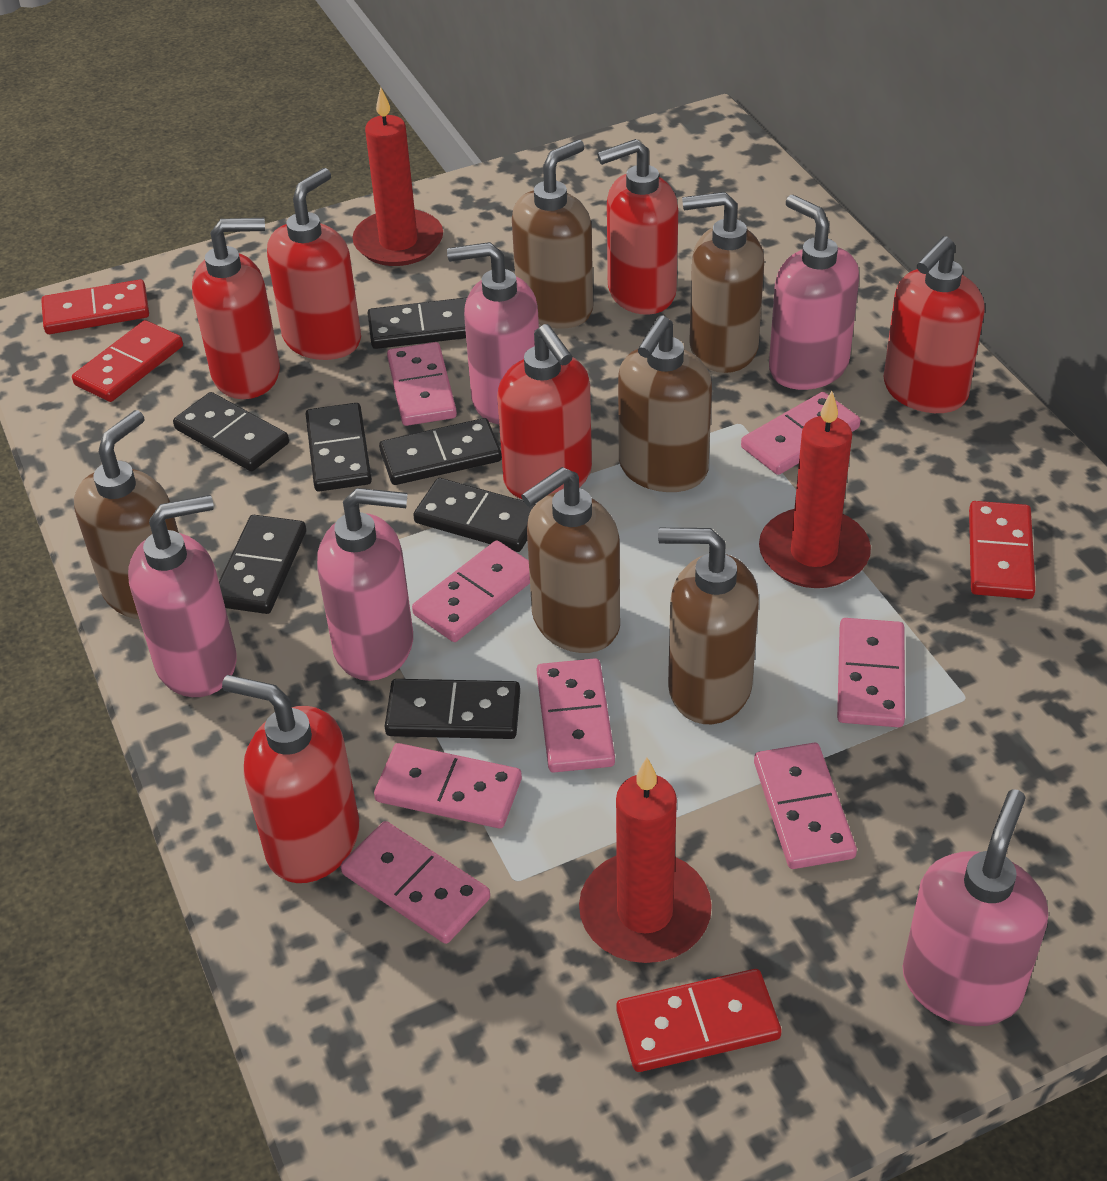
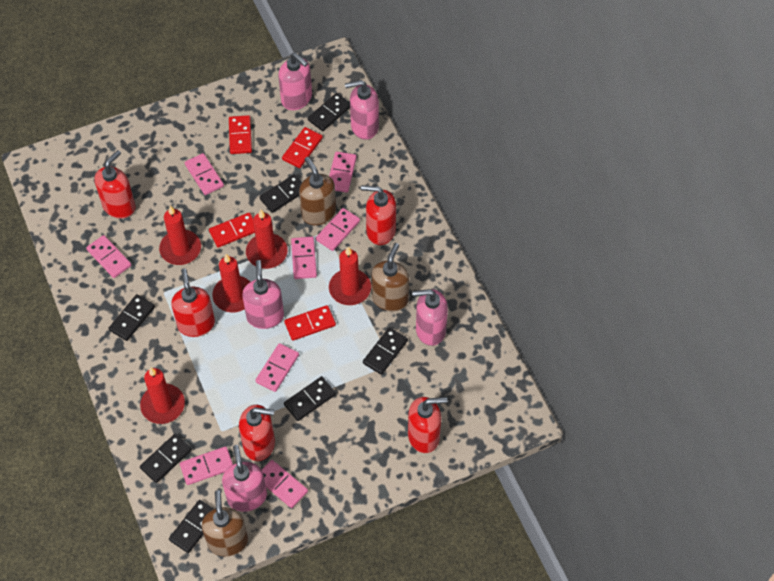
brown soap dispenser: [74,410,179,620] [512,140,593,328] [521,467,620,653] [618,316,712,492] [658,528,759,724] [682,192,764,373] = 6 -> [202,490,248,556] [299,157,336,225] [371,243,409,311] = 3
red candle: [352,87,443,266] [579,757,712,963] [759,391,871,588] = 3 -> [140,368,185,424] [159,206,201,265] [212,254,250,313] [246,210,288,269] [329,247,371,305] = 5
red soap dispenser: [192,218,280,399] [222,675,359,883] [267,168,361,360] [497,324,592,499] [597,139,678,315] [883,236,985,413] = 6 -> [94,150,135,219] [171,268,215,337] [239,405,275,461] [361,185,396,245] [408,397,447,453] = 5

